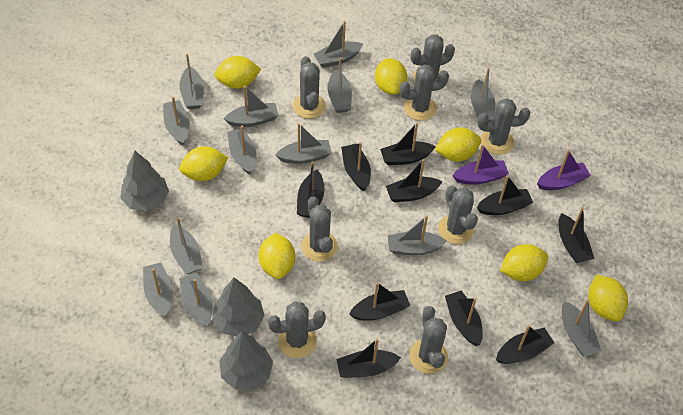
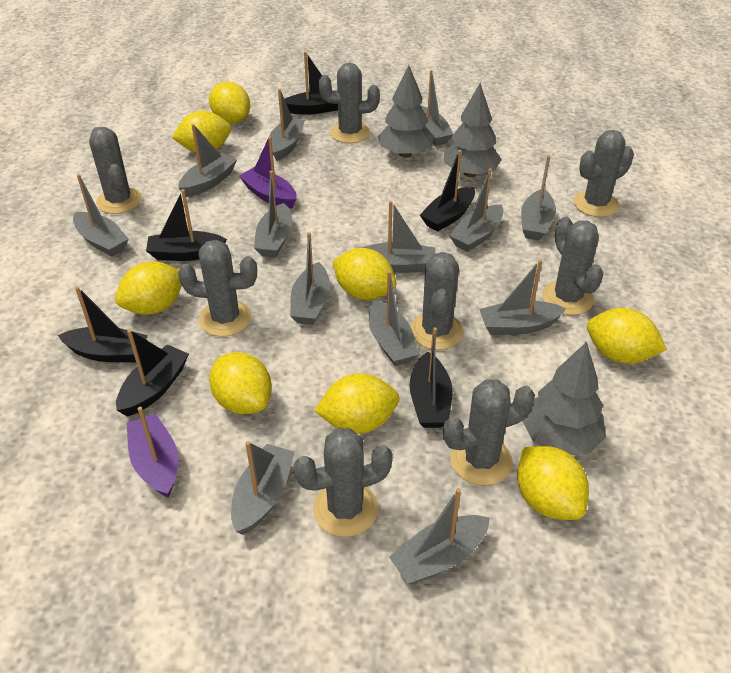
black boat: [297,161,325,218] [336,339,401,378] [341,142,371,191] [349,282,410,320] [380,122,436,165] [386,159,443,202] [445,290,483,346] [477,175,533,215] [496,325,554,364] [558,207,594,263] = 10 -> [58,286,148,362] [116,329,189,417] [146,189,227,261] [285,52,338,114] [409,327,452,428] [420,150,475,232] = 6
yellow lemon: [179,146,228,181] [214,56,261,89] [259,233,295,279] [375,58,407,95] [435,127,481,162] [500,244,548,281] [588,275,628,321] = 7 -> [115,261,182,315] [172,111,231,152] [209,82,250,124] [209,352,272,414] [314,373,399,434] [332,248,396,300] [517,446,589,520] [587,308,667,364] = 8

